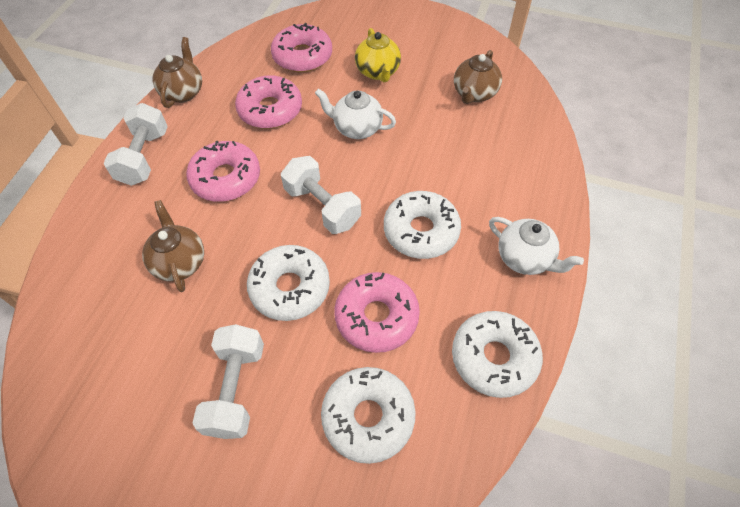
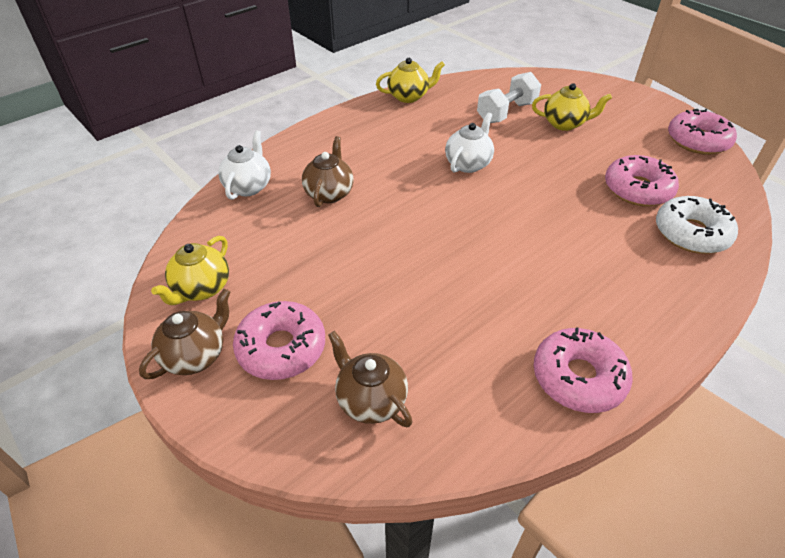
white donut: [247,245,330,321] [321,367,416,464] [384,191,461,259] [452,311,543,398] = 4 -> [656,196,738,254] = 1
white dumbbell: [103,103,168,186] [193,324,264,439] [281,156,361,234] = 3 -> [477,72,541,123] = 1
yellow teapot: [355,28,401,82] = 1 -> [151,236,229,305] [376,58,445,103] [532,83,612,131] = 3

